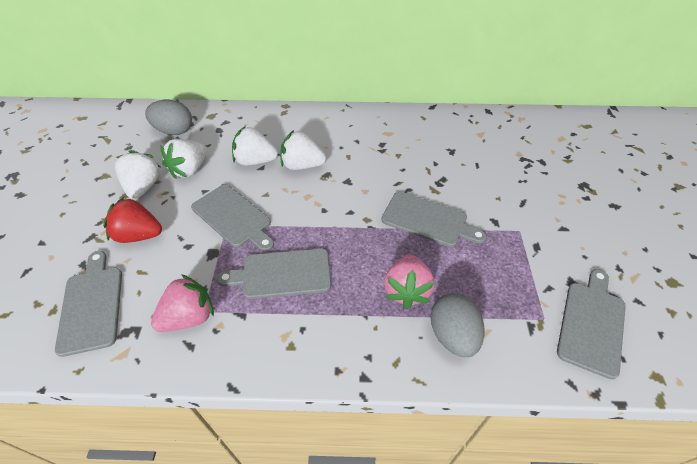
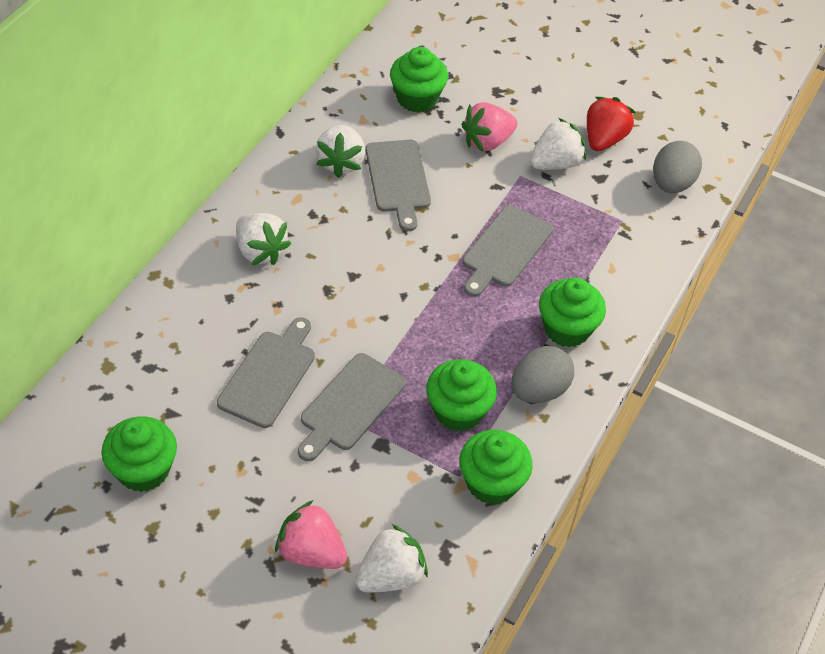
green cupcake: none = 0 -> [101,416,177,492] [390,47,448,113] [426,359,497,432] [459,430,533,505] [539,278,606,347] = 5
grey cutting board: [55,251,122,357] [191,184,274,252] [217,248,331,299] [381,192,487,247] [557,269,626,379] = 5 -> [217,317,315,428] [298,353,406,461] [366,140,431,231] [463,205,553,297] = 4

